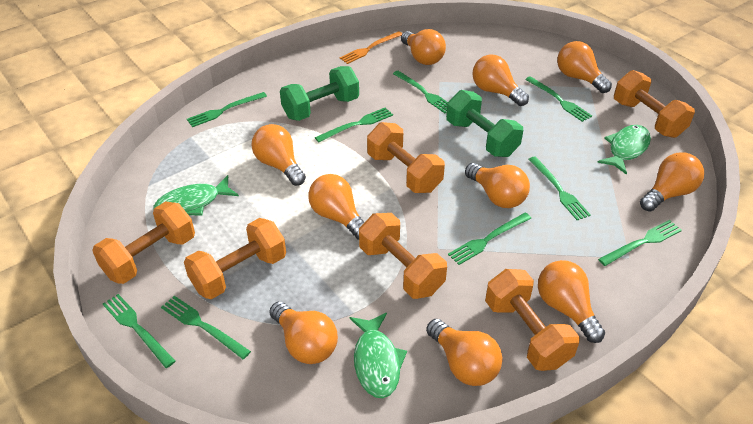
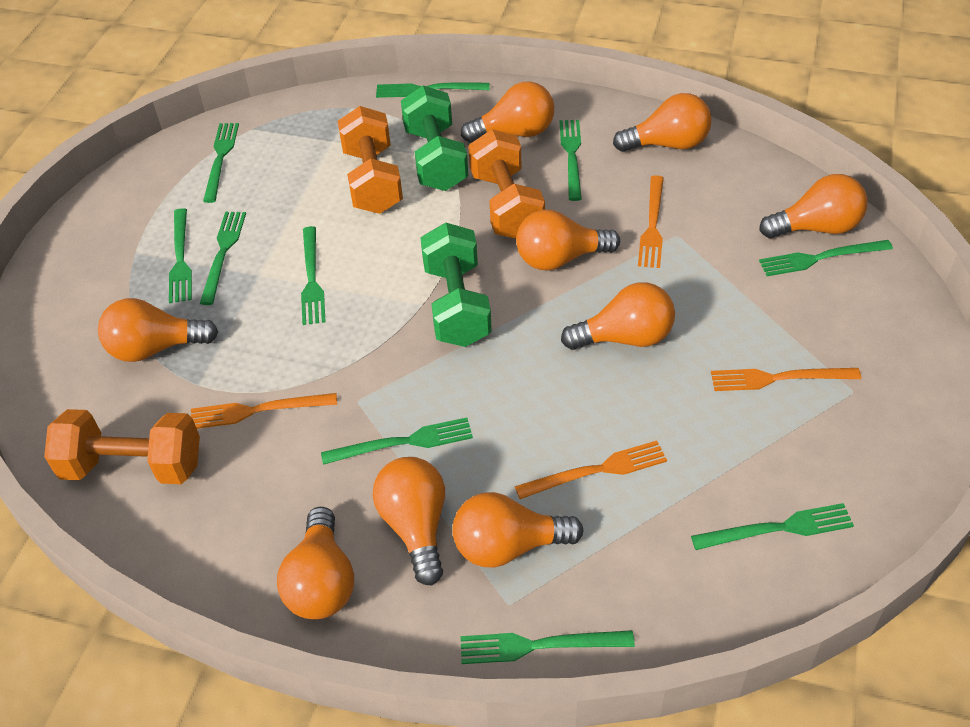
green fish: [153,175,239,216] [350,313,407,398] [597,125,651,175] = 3 -> none = 0
green fork: [103,294,175,368] [161,296,251,359] [187,92,267,127] [315,107,393,142] [393,71,448,113] [448,213,532,265] [525,76,592,122] [528,156,591,220] [598,220,682,266] = 9 -> [169,208,192,303] [200,212,246,305] [203,123,239,203] [301,226,326,325] [321,417,473,465] [376,83,490,98] [460,630,635,664] [560,120,582,201] [691,503,854,550] [759,240,893,276] = 10
orange dumbbell: [92,202,195,284] [184,218,286,299] [359,213,447,299] [367,122,445,193] [485,269,580,371] [614,70,695,138] = 6 -> [44,409,200,484] [338,106,403,214] [468,129,545,239] = 3
orange fork: [339,31,402,64] = 1 -> [191,393,337,429] [515,441,667,499] [638,175,664,268] [711,368,861,391] = 4
orange light bulb: [251,124,306,186] [269,302,338,364] [308,174,364,240] [401,29,446,65] [426,319,503,386] [465,163,530,208] [472,55,529,106] [538,260,605,343] [557,41,612,93] [640,152,704,212] = 10 -> [98,298,218,362] [277,507,354,619] [372,457,445,585] [452,492,584,568] [461,81,554,143] [516,210,620,270] [561,282,675,350] [613,93,712,152] [759,174,867,238] = 9

